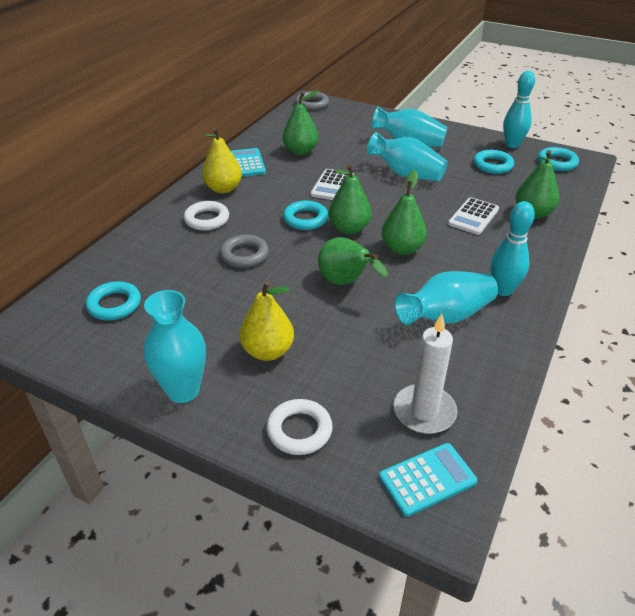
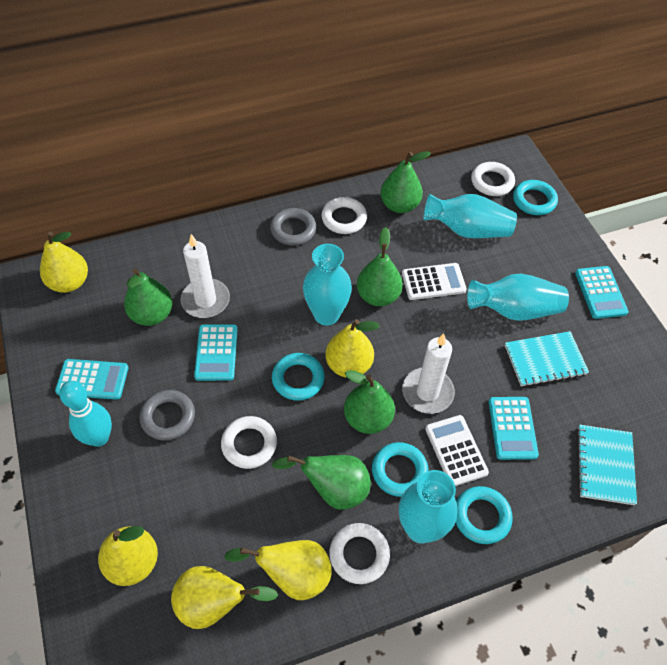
turquoise bowling pin: [490,201,535,296] [503,71,535,148] = 2 -> [59,381,112,447] = 1
turquoise calculator: [231,148,266,177] [379,443,477,517] = 2 -> [55,359,129,400] [194,324,238,381] [489,397,539,460] [575,266,629,319] = 4
turquoise notebook: none = 0 -> [505,331,589,387] [577,425,637,505] = 2
white candle: [393,314,458,434] = 1 -> [181,234,230,318] [402,334,455,414] = 2
white ring: [184,201,229,230] [267,399,333,455] = 2 -> [221,416,277,469] [321,197,367,234] [329,523,390,584] [471,162,515,196] = 4
yellow pear: [202,127,242,194] [239,281,294,361] = 2 -> [40,232,88,293] [98,526,158,586] [171,566,278,629] [224,540,332,600] [325,319,379,378] = 5

